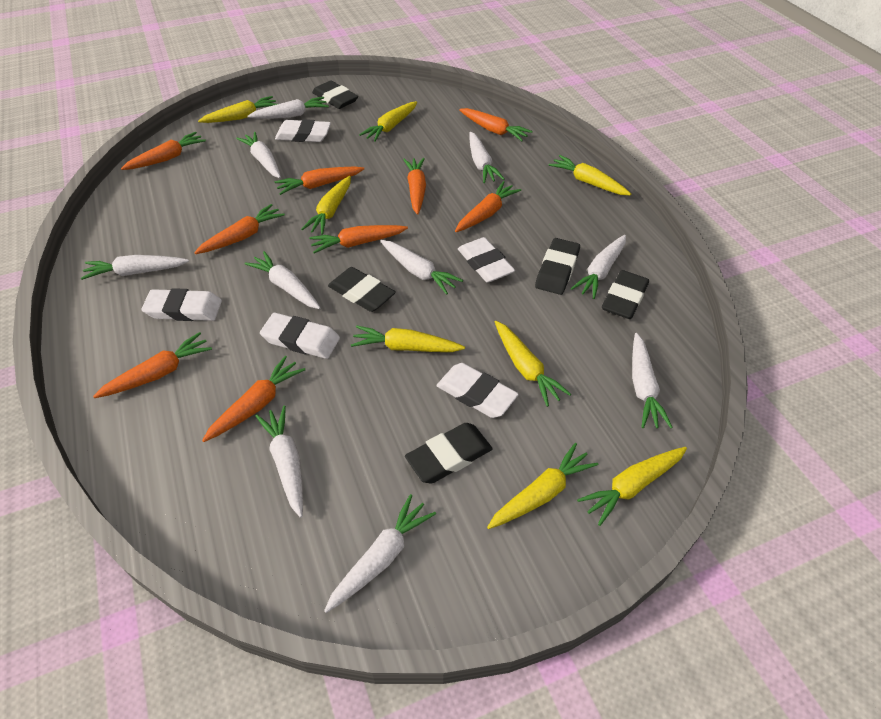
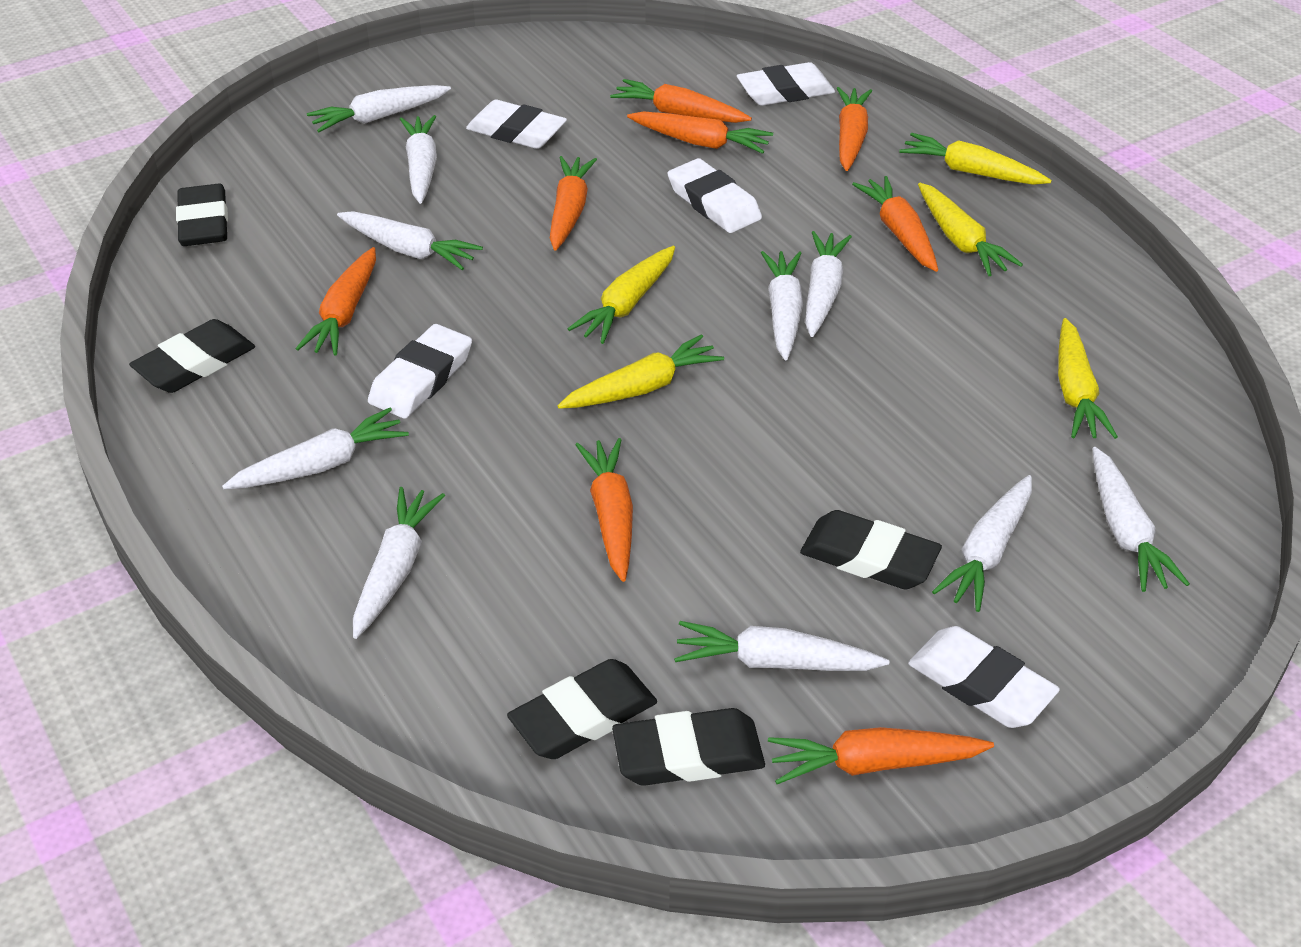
orange carrot: [93,332,212,398] [121,132,206,170] [194,204,285,254] [202,356,305,442] [275,166,364,195] [309,225,408,253] [403,158,426,215] [455,181,521,232] [459,108,532,141] = 9 -> [296,247,376,356] [550,156,597,250] [575,438,633,582] [610,79,752,123] [627,111,773,154] [768,727,994,784] [836,87,872,171] [852,176,938,272] = 8
yellow carrot: [198,96,277,123] [301,176,351,235] [351,325,465,352] [359,101,417,142] [487,443,598,529] [495,321,571,407] [548,155,631,196] [577,447,687,526] = 8 -> [558,334,724,409] [567,246,675,344] [899,133,1052,185] [918,183,1023,276] [1058,318,1118,439] = 5

